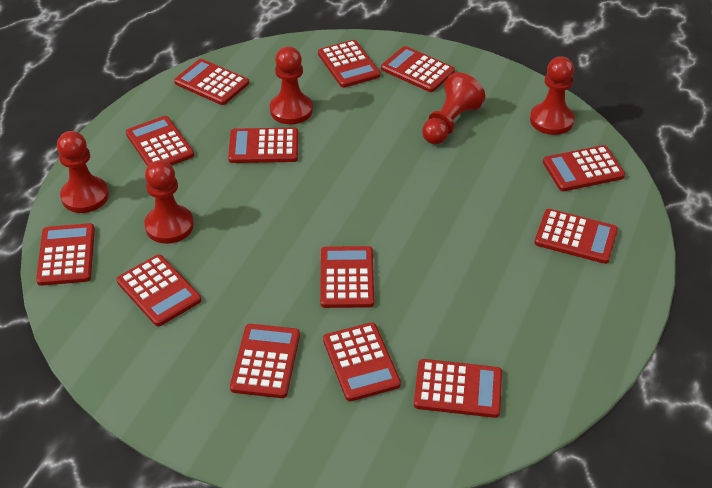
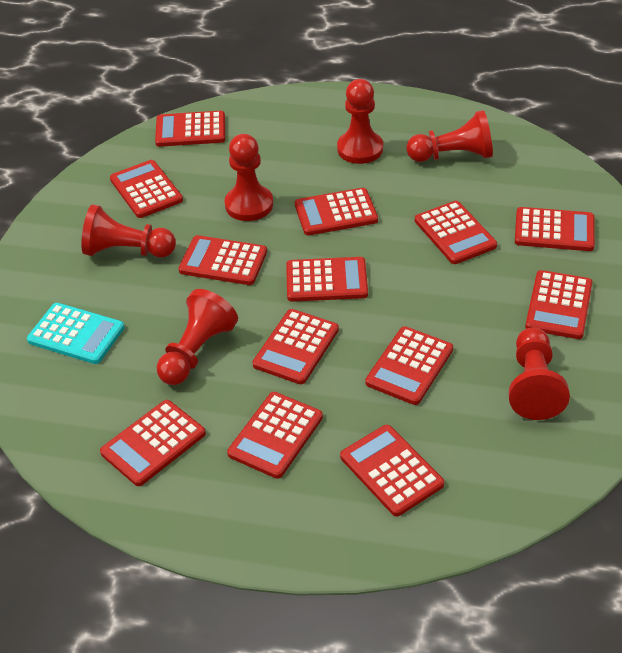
red pawn: [57,131,109,213] [144,160,194,244] [270,46,313,124] [422,72,485,144] [530,56,574,135] = 5 -> [81,205,176,258] [156,289,238,385] [225,134,273,221] [337,79,383,164] [406,110,493,162] [509,327,570,420] = 6
turquoise calculator: none = 0 -> [27,303,124,364] = 1

